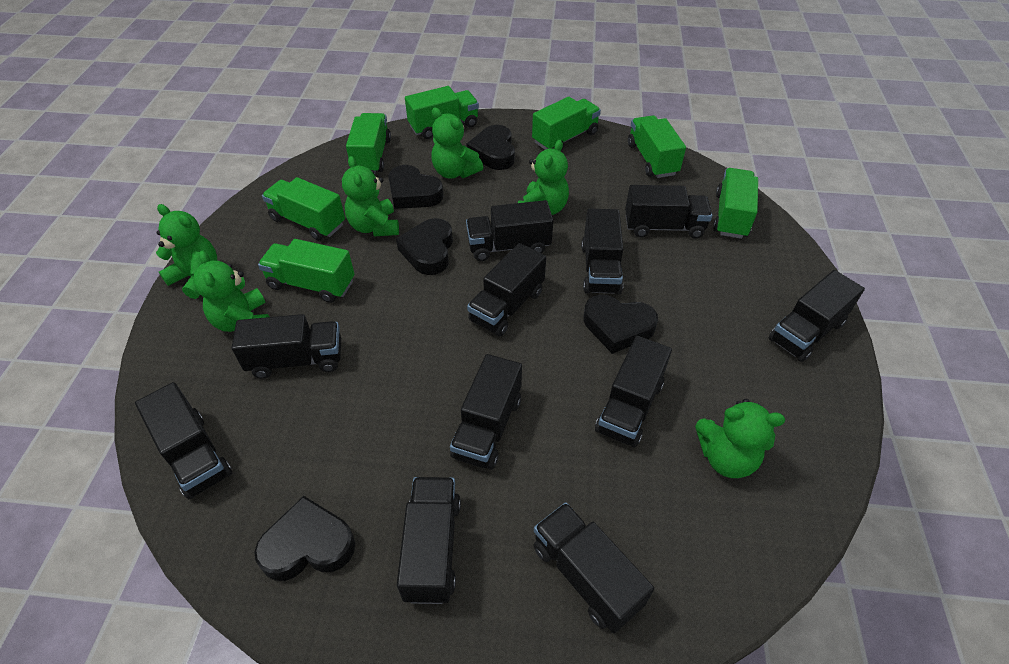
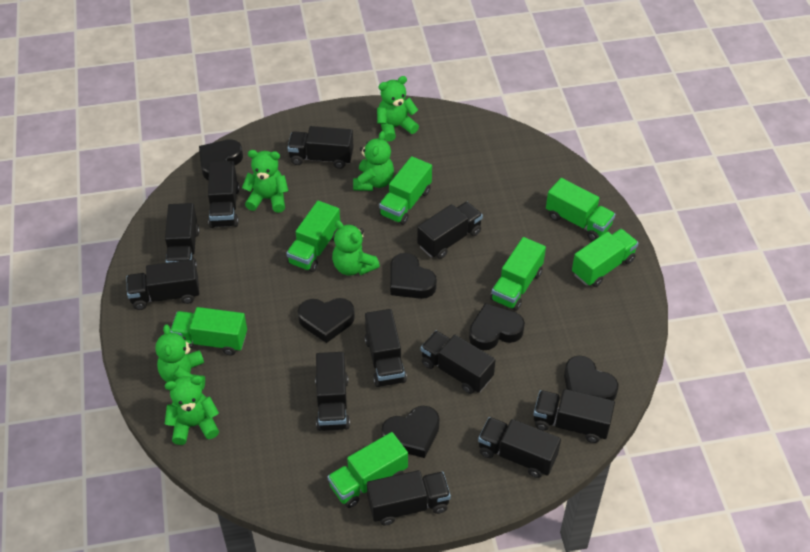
black heart: [254,496,355,581] [388,165,443,209] [396,218,453,275] [467,125,515,170] [584,295,658,354] = 5 -> [199,139,243,180] [298,298,355,343] [381,406,440,458] [390,253,437,299] [469,303,525,350] [564,356,619,401] = 6

